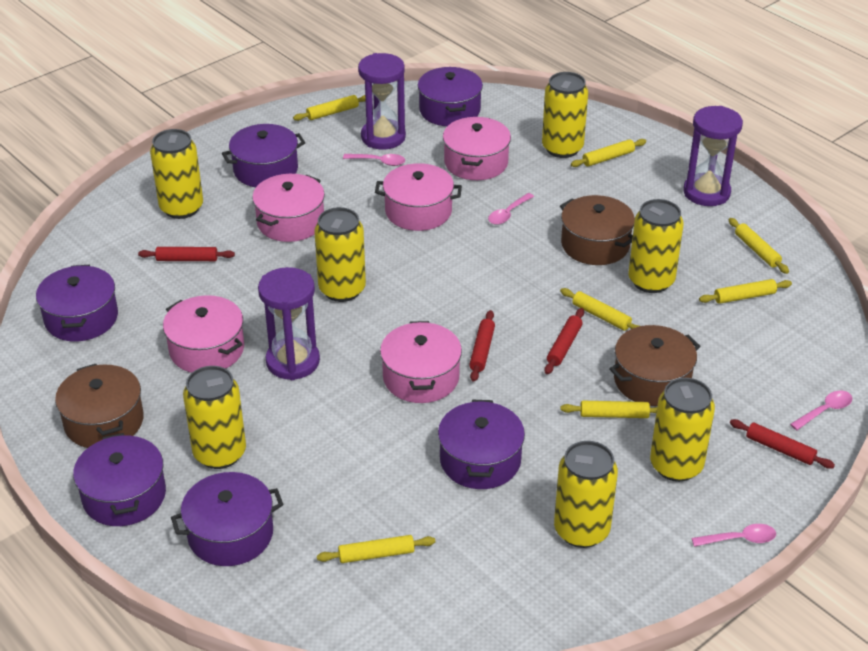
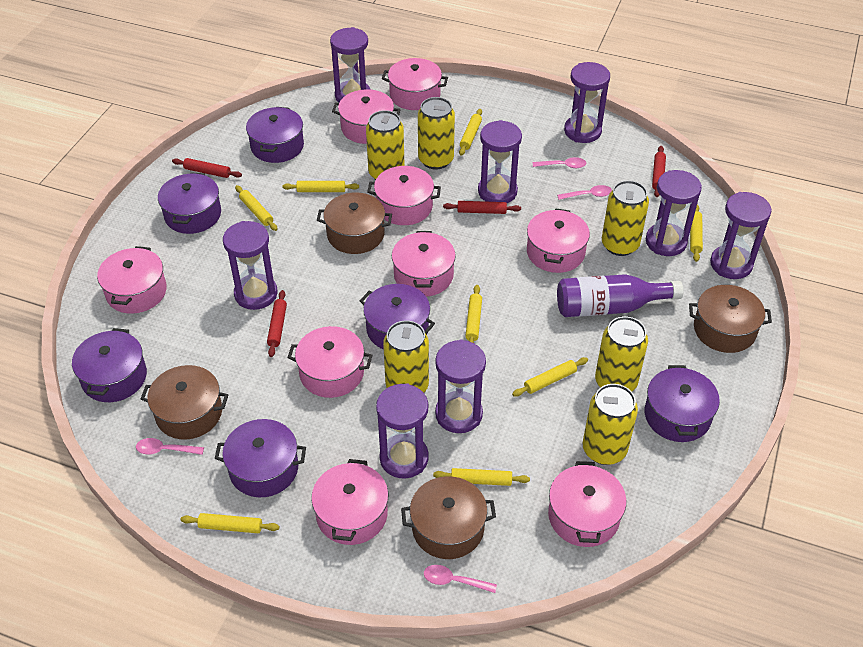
brown pot: [55,364,144,448] [560,195,635,265] [609,325,701,406] = 3 -> [140,365,228,440] [317,193,392,254] [401,476,496,559] [689,285,772,353] = 4
pink pot: [163,295,244,373] [252,174,325,242] [375,163,462,231] [380,321,462,403] [443,117,511,180] = 5 -> [97,246,167,314] [287,326,372,398] [311,459,389,545] [332,89,401,144] [367,166,441,225] [382,58,448,110] [392,231,456,296] [527,209,590,273] [548,461,627,547] = 9
purple bottle: none = 0 -> [557,274,683,317] = 1
purple hourglass: [258,267,320,380] [358,53,406,150] [683,106,743,206] = 3 -> [223,221,278,310] [330,27,371,103] [376,383,429,479] [435,339,486,433] [478,120,522,203] [564,62,610,143] [646,170,702,256] [710,192,772,279] = 8
yellow can: [150,129,203,219] [183,366,246,469] [314,207,366,302] [542,72,588,158] [554,441,618,548] [628,199,684,293] [650,378,715,482] = 7 -> [366,110,405,180] [383,320,429,393] [418,97,455,169] [582,384,638,465] [595,316,648,391] [602,180,649,256] = 6
yellow rolling pin: [293,95,366,121] [317,535,435,563] [560,288,639,331] [561,401,657,418] [571,139,646,167] [699,279,792,304] [729,218,789,274] = 7 -> [180,513,279,533] [235,185,278,231] [282,181,359,192] [433,468,530,486] [459,109,482,156] [465,285,482,343] [512,357,588,397] [690,205,703,262] = 8

